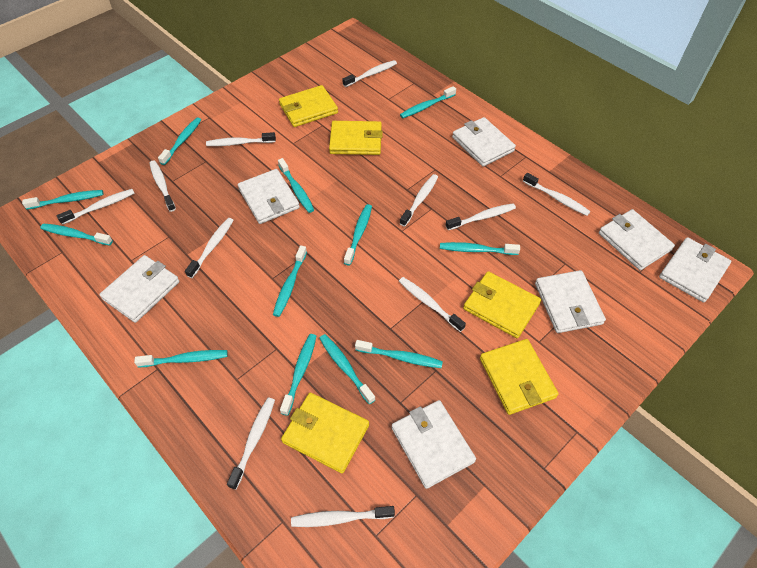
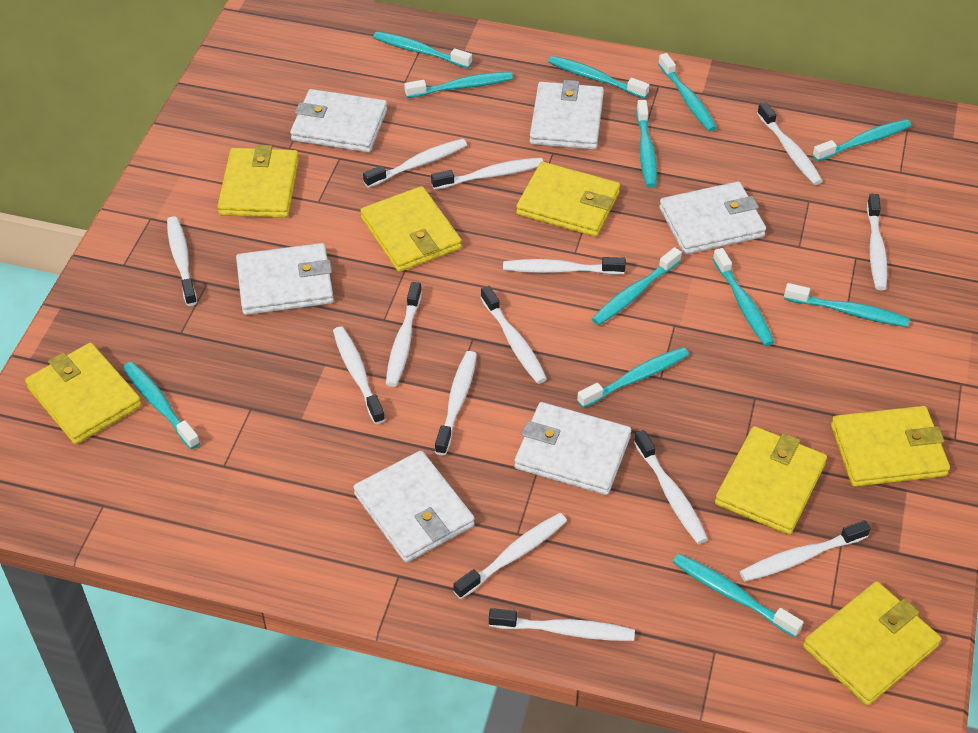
white toothbrush: [57,189,135,225] [149,160,176,212] [185,218,234,278] [206,132,276,146] [227,398,275,490] [291,506,395,527] [342,60,397,87] [399,277,466,332] [400,174,438,227] [446,203,516,230] [523,173,591,216] = 11 -> [167,216,197,306] [333,327,385,424] [363,139,467,188] [386,282,422,387] [431,158,543,190] [435,351,477,455] [453,513,567,599] [481,286,547,384] [489,608,635,641] [503,257,626,275] [634,430,708,544] [739,520,871,581] [757,102,822,185] [867,194,887,290] = 14
white wallet: [99,255,180,323] [238,169,300,224] [392,400,476,489] [452,117,516,167] [535,270,606,333] [599,209,675,270] [659,237,731,303] = 7 -> [236,243,334,315] [290,89,387,152] [354,450,475,563] [514,402,631,495] [530,80,604,150] [659,181,766,255] = 6
yellow wallet: [279,85,338,127] [281,393,369,474] [329,121,383,155] [463,271,541,338] [480,339,559,415] = 5 -> [25,343,142,444] [218,145,299,218] [360,186,462,272] [516,162,620,237] [715,426,827,535] [803,581,941,706] [831,406,950,487] = 7

